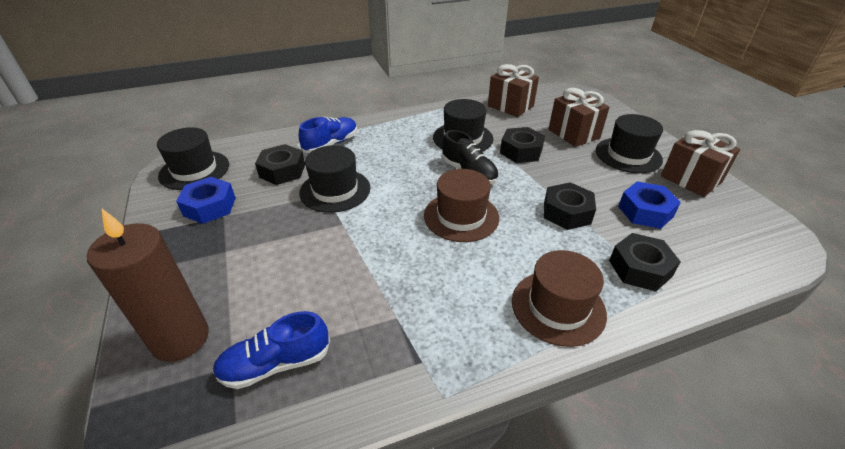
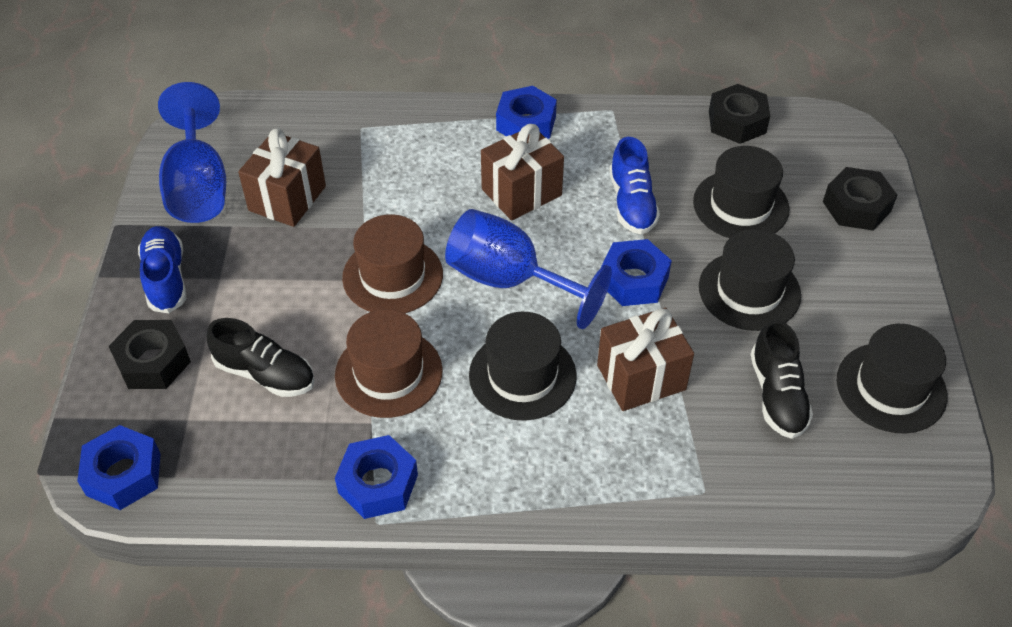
black nut: [255,144,305,185] [500,127,545,163] [544,182,596,230] [609,233,681,292] = 4 -> [109,320,191,389] [709,84,770,144] [823,167,897,231] = 3
black shoe: [441,130,499,184] = 1 -> [206,318,315,397] [751,320,813,439] = 2
blue goblet: none = 0 -> [158,82,226,223] [445,209,612,329] = 2
blue nut: [176,177,236,224] [618,181,681,229] = 2 -> [77,425,160,510] [335,435,418,519] [496,86,557,139] [601,239,672,306] = 4
brown candle: [87,209,209,362] = 1 -> none = 0

